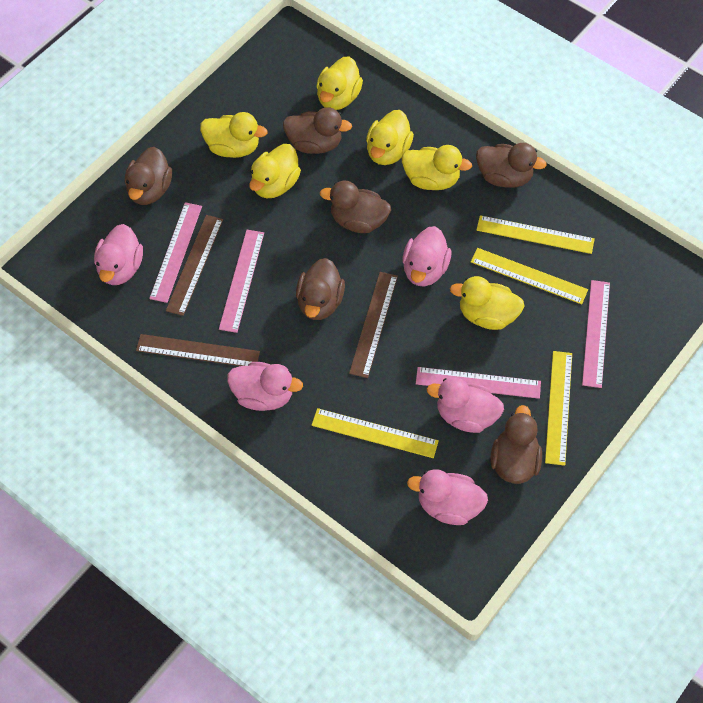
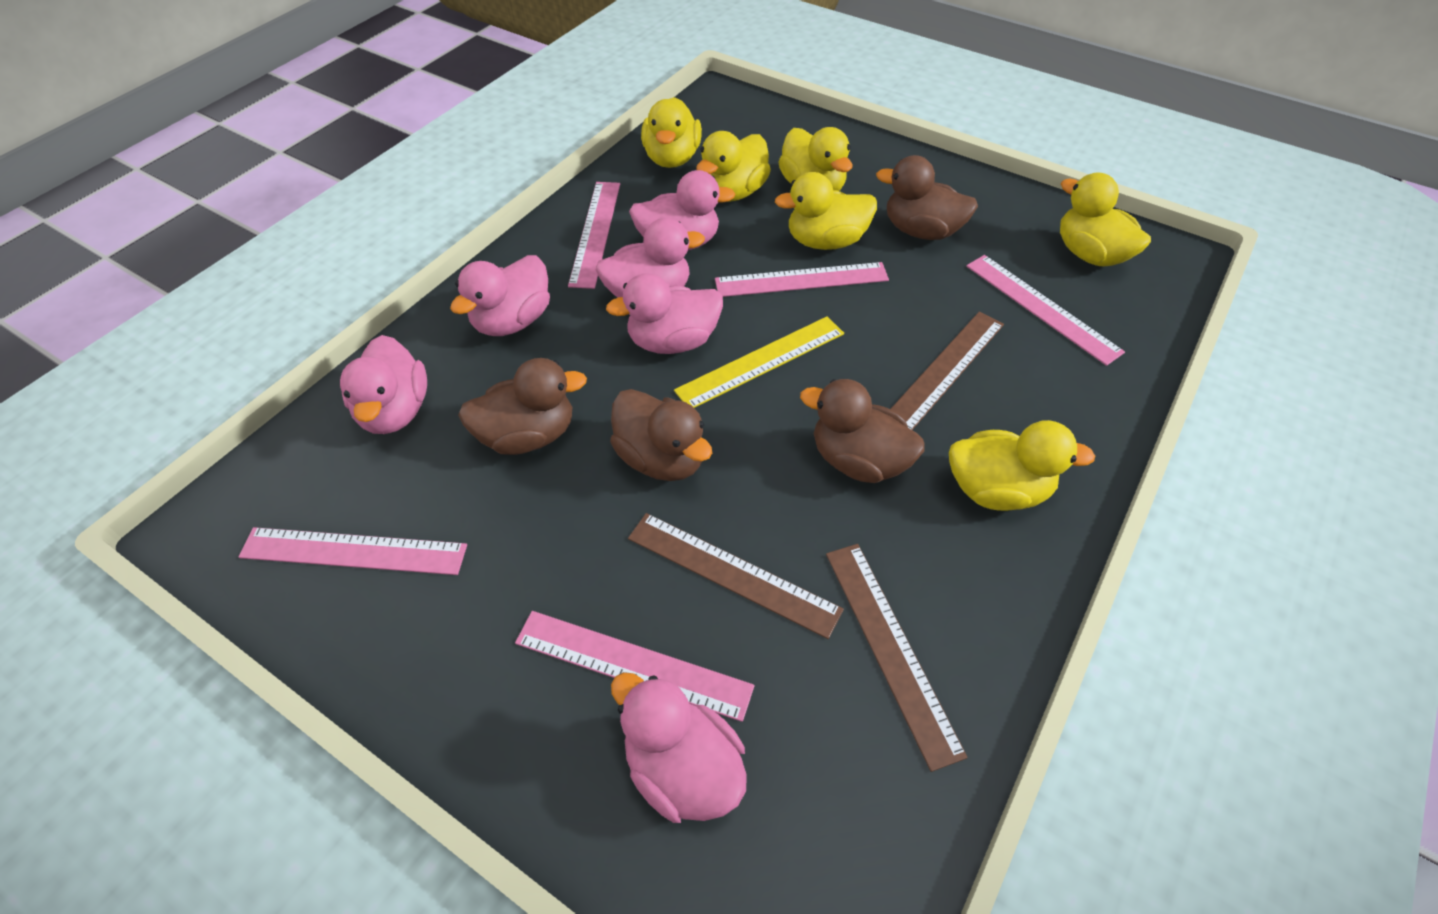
brown duck: [125,147,172,205] [283,107,352,154] [296,258,345,320] [320,181,391,233] [476,143,547,188] [490,405,542,484] = 6 -> [458,358,587,455] [610,389,712,481] [800,379,925,483] [876,155,978,240] = 4
pink duck: [94,224,143,285] [227,362,303,411] [402,226,451,286] [407,469,488,525] [427,377,504,433] = 5 -> [340,335,427,434] [450,255,550,336] [596,218,705,298] [606,273,723,354] [611,672,747,823] [629,170,735,250] = 6
pink ruler: [149,202,202,303] [219,230,264,333] [416,367,541,399] [582,280,610,388] = 4 -> [238,527,467,575] [515,611,755,722] [568,182,620,289] [715,262,889,297] [966,255,1125,366] = 5
yellow ruler: [312,408,439,458] [471,248,588,304] [476,215,595,254] [545,351,572,466] = 4 -> [674,317,844,408] = 1

